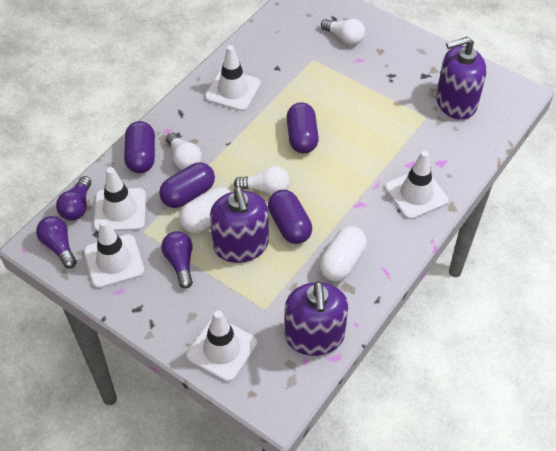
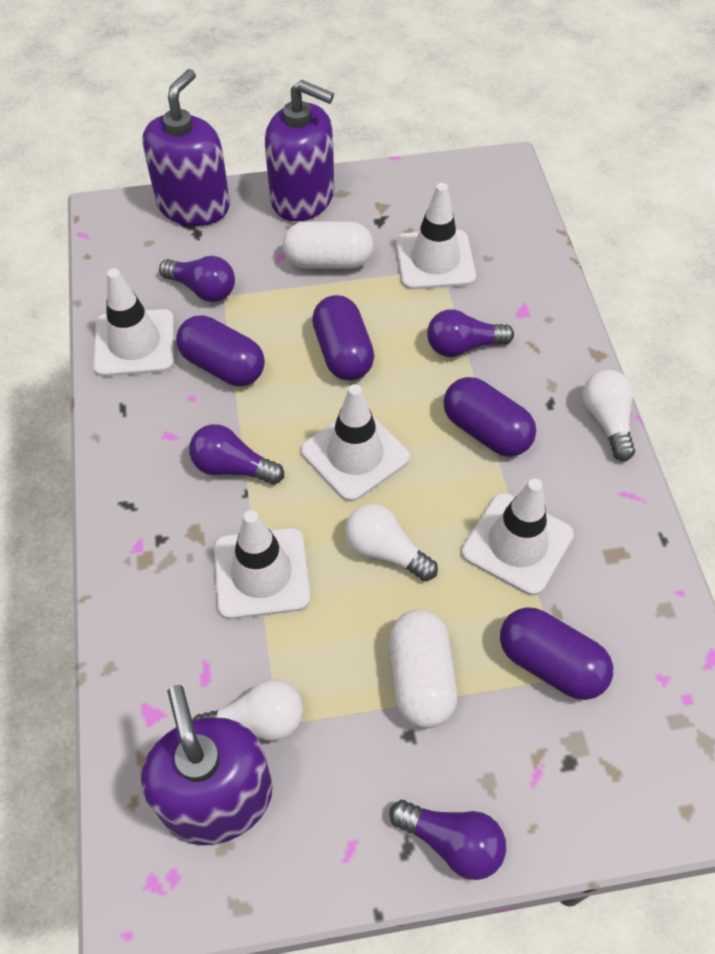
purple light bulb: [36,216,77,269] [56,176,91,221] [161,231,193,289] = 3 -> [159,256,235,302] [189,424,284,485] [389,800,506,880] [427,309,514,357] = 4

